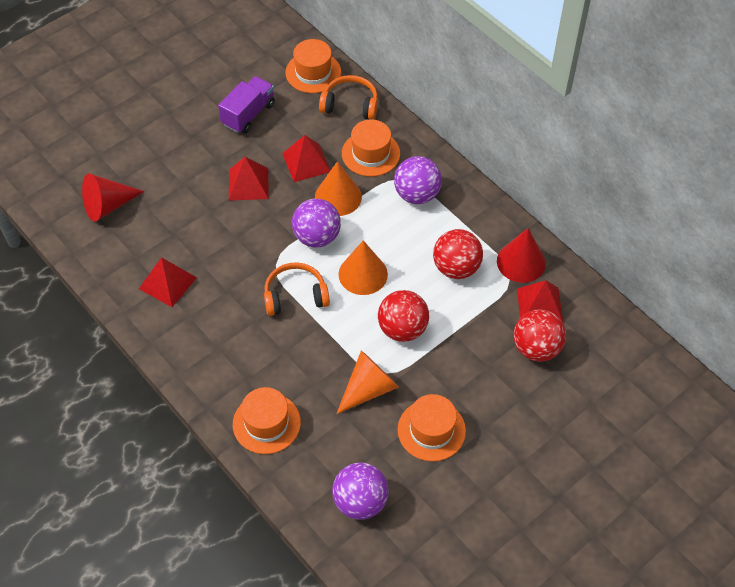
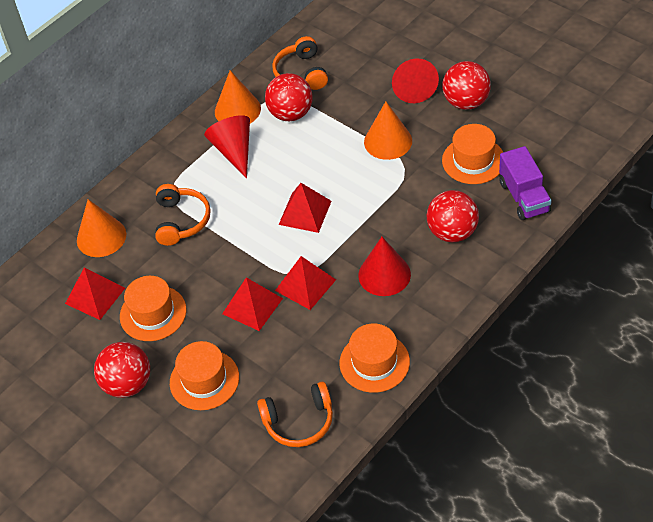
orange headphones: [264,262,330,316] [319,75,378,120] = 2 -> [155,184,211,246] [257,382,333,447] [272,36,328,90] = 3
purple ball: [292,199,341,248] [332,462,389,520] [394,156,442,204] = 3 -> none = 0
red ball: [378,290,429,342] [433,229,483,279] [514,309,566,362] = 3 -> [94,342,150,398] [265,73,313,121] [426,190,479,242] [442,61,491,110] = 4
red cone: [82,173,144,222] [497,228,546,283] = 2 -> [204,115,250,178] [358,237,411,296] [392,59,439,103] = 3

